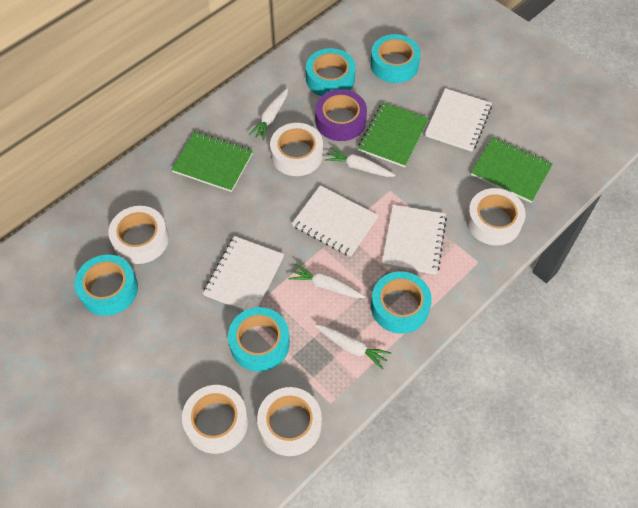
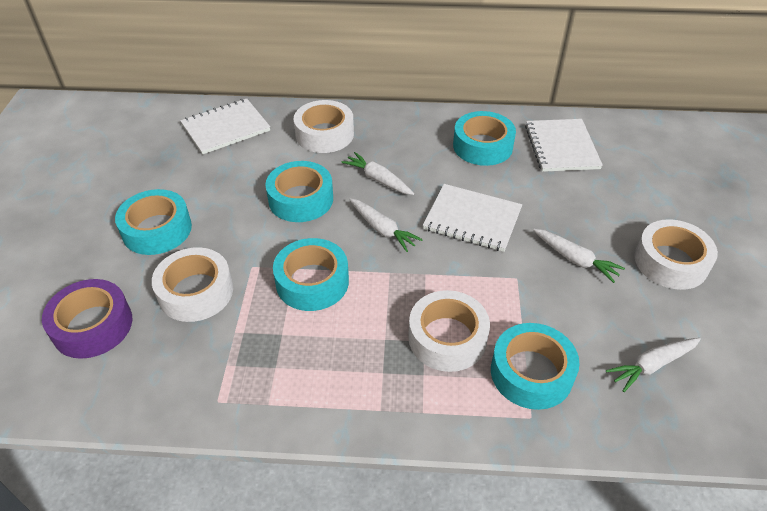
green notebook: [171,131,253,192] [358,102,429,167] [471,137,553,203] = 3 -> none = 0
white notebook: [203,236,284,311] [292,185,378,257] [382,205,447,275] [425,88,492,152] = 4 -> [180,98,270,155] [423,184,522,252] [525,119,603,172] = 3
white tape: [108,206,169,264] [182,385,248,454] [257,387,322,456] [270,123,323,176] [466,188,526,246] = 5 -> [152,247,233,322] [294,100,354,153] [408,290,490,372] [634,219,718,290] = 4

